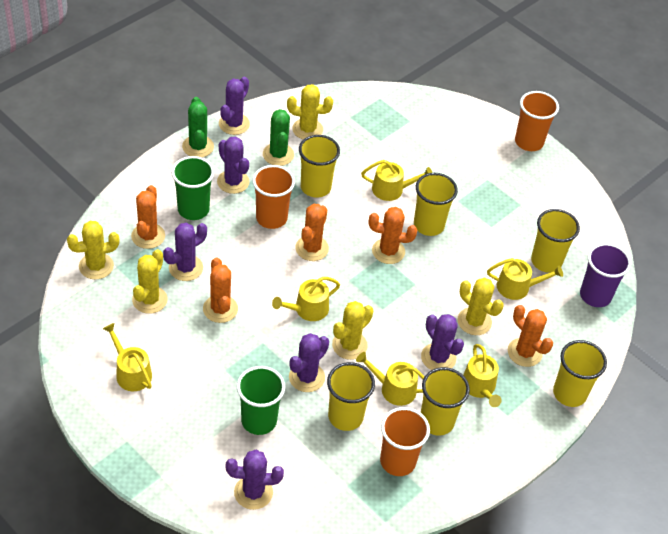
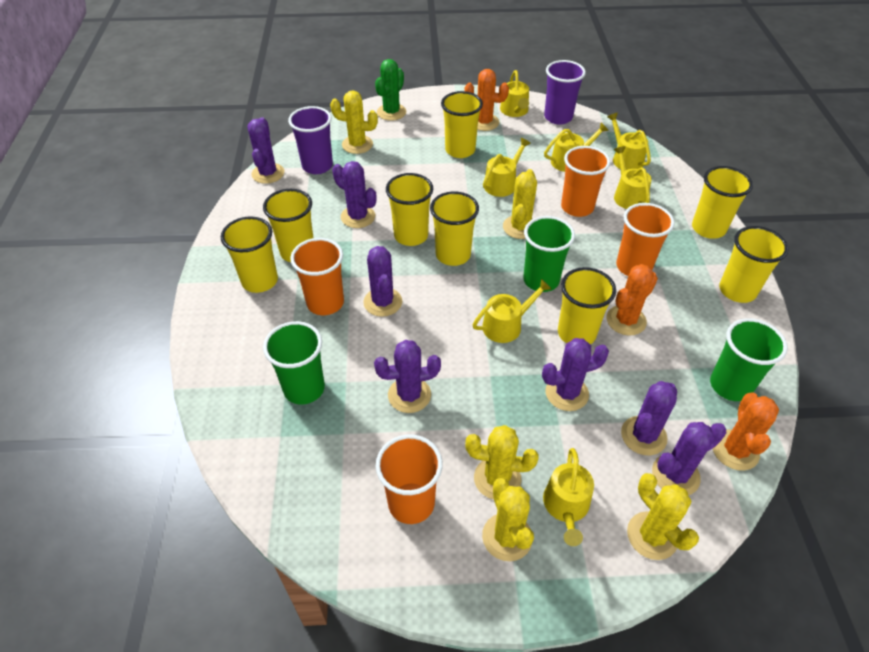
green cactus: [182,97,214,157] [263,109,294,166] = 2 -> [375,59,406,121] = 1
green cup: [171,156,214,220] [237,366,285,435] = 2 -> [263,321,325,405] [523,216,575,292] [710,318,788,401] = 3
orange cactus: [131,185,165,249] [203,258,238,323] [295,204,329,261] [369,207,417,264] [508,305,553,367] = 5 -> [465,69,509,131] [607,264,658,336] [713,392,779,471] = 3
orange cup: [252,165,295,229] [380,407,430,476] [515,91,559,151] = 3 -> [290,238,344,315] [376,434,443,524] [561,146,611,217] [616,203,675,276] = 4
purple cactus: [163,223,207,281] [217,136,249,194] [219,77,250,135] [226,450,284,510] [289,333,329,392] [421,314,464,370] = 6 -> [248,117,284,184] [332,161,376,228] [363,246,402,317] [374,340,441,413] [542,338,609,411] [621,381,677,455] [652,422,726,495] = 7
purple cup: [580,243,631,307] = 1 -> [288,106,333,174] [544,60,586,125] = 2
yellow cup: [299,135,340,198] [327,362,375,431] [414,173,458,236] [421,367,470,435] [531,209,580,273] [553,340,607,407] = 6 -> [221,216,278,293] [263,189,314,262] [386,173,433,246] [430,191,479,266] [441,91,483,158] [558,267,616,344] [692,166,753,239] [719,226,788,303] = 8
yellow watering can: [103,323,152,391] [272,277,340,321] [356,352,425,406] [361,160,432,201] [463,344,502,407] [487,258,563,300] = 6 -> [472,279,551,343] [483,138,531,197] [500,70,529,117] [543,448,594,546] [544,122,609,172] [607,112,651,170] [614,146,652,209] = 7

